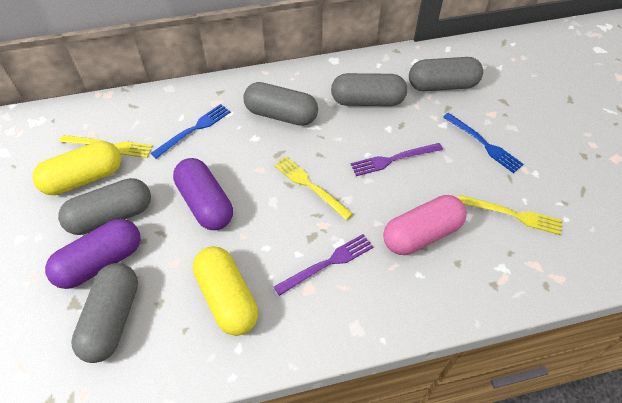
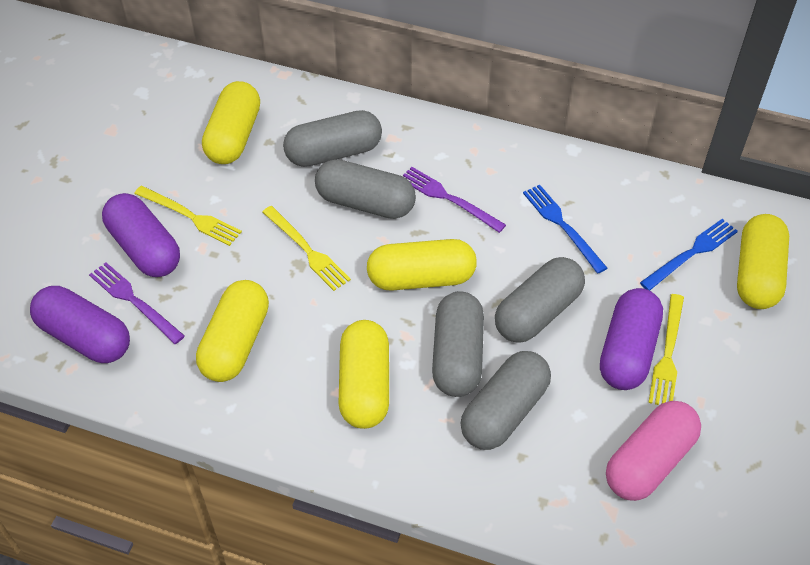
purple capsule: [45,219,141,289] [173,158,233,230] = 2 -> [30,286,130,363] [102,193,180,277] [600,288,663,390] = 3
yellow capsule: [33,141,121,195] [193,246,258,336] = 2 -> [196,280,269,382] [202,81,260,164] [339,320,389,429] [367,239,477,291] [737,214,789,309] = 5

